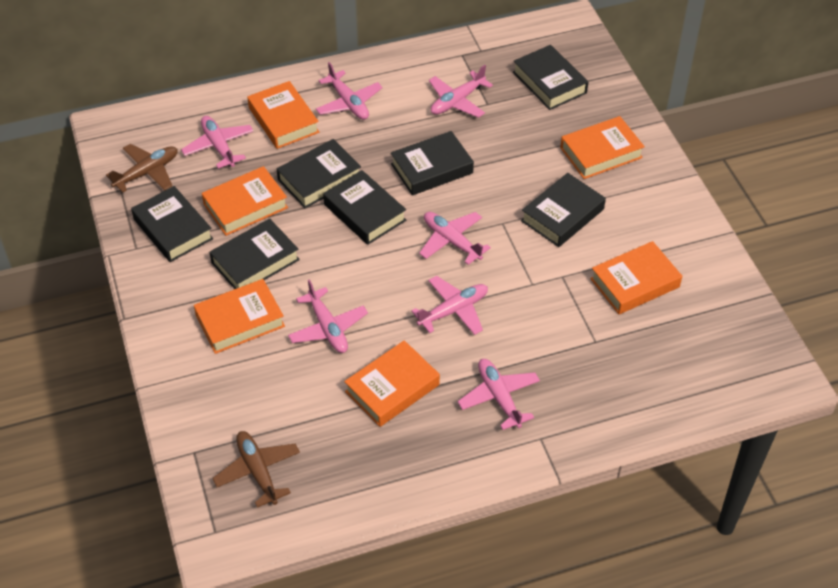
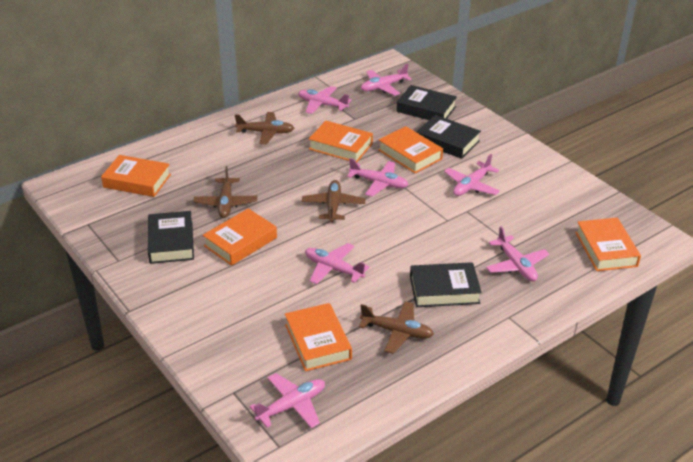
black book: [131,186,213,262] [209,219,300,289] [277,139,361,208] [323,170,406,245] [391,131,474,195] [513,45,588,110] [521,173,606,247] = 7 -> [148,211,194,264] [396,85,457,120] [410,262,482,307] [416,115,481,159] = 4
brown plane: [106,144,177,193] [212,431,300,508] = 2 -> [193,166,257,218] [235,112,294,144] [302,180,365,222] [359,301,434,354] = 4

